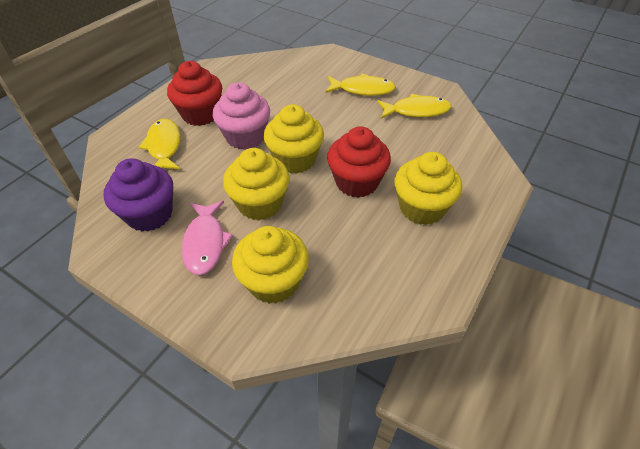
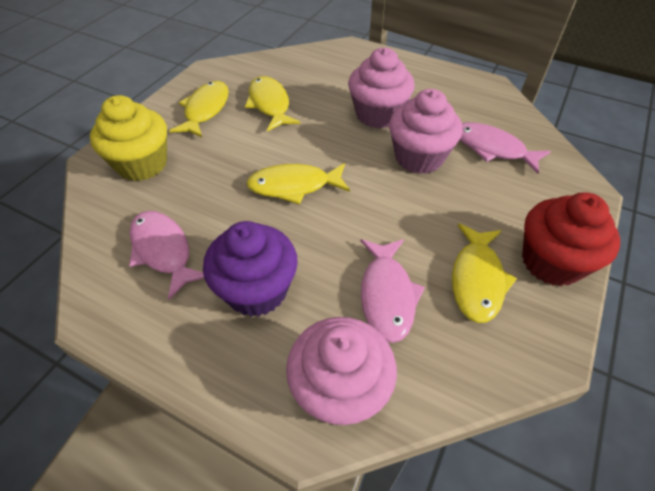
pink cupcake: [213,82,270,150] = 1 -> [286,317,397,425] [348,48,415,128] [389,89,463,174] = 3
pink fish: [182,201,233,275] = 1 -> [129,211,204,300] [360,239,425,343] [460,122,551,174] = 3
red cupcake: [167,61,222,126] [327,126,391,198] = 2 -> [522,193,620,286] = 1
yellow cupcake: [223,148,290,220] [232,226,309,304] [264,104,324,174] [394,152,462,225] = 4 -> [90,95,167,181] = 1
yellow fish: [138,119,181,169] [325,73,396,96] [377,94,451,119] = 3 -> [169,81,229,138] [245,76,300,132] [246,163,350,205] [452,223,517,323] = 4

